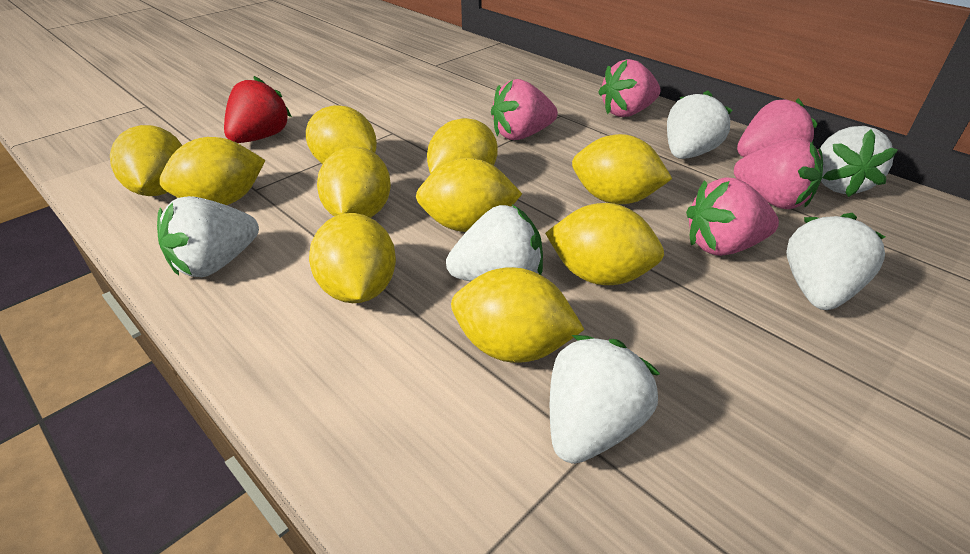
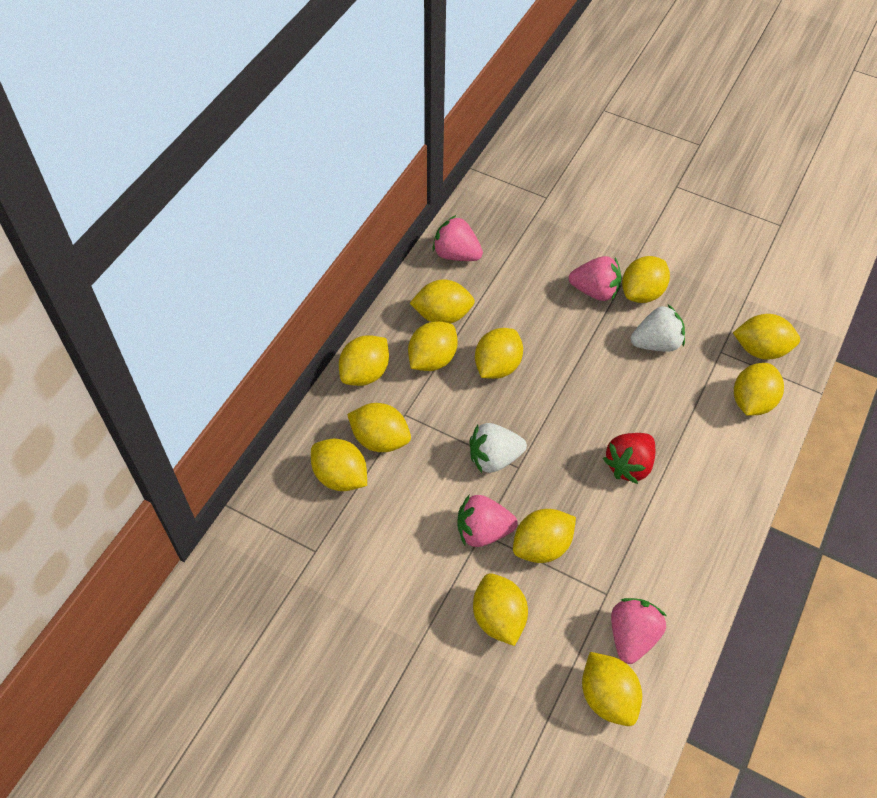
pink strawberry: [491,79,558,140] [598,59,661,117] [686,177,779,256] [734,138,823,209] [737,98,817,157] = 5 -> [433,215,483,261] [457,495,518,547] [569,256,622,301] [611,598,666,664] = 4
white strawberry: [157,196,259,277] [446,205,543,282] [550,335,660,464] [667,90,732,159] [786,213,885,310] [820,126,898,197] = 6 -> [470,423,527,473] [631,305,685,352] = 2
yellow lemon: [110,125,182,196] [159,137,265,205] [306,105,377,164] [309,213,396,303] [317,146,391,218] [416,158,522,232] [427,118,498,174] [451,267,585,363] [545,203,664,285] [572,134,672,204] = 10 -> [311,439,367,491] [339,335,389,386] [347,403,411,452] [408,321,458,371] [410,279,475,324] [473,573,528,646] [475,328,523,379] [513,509,576,563] [582,652,642,726] [622,256,670,303] [733,314,800,360] [734,363,784,416] = 12

